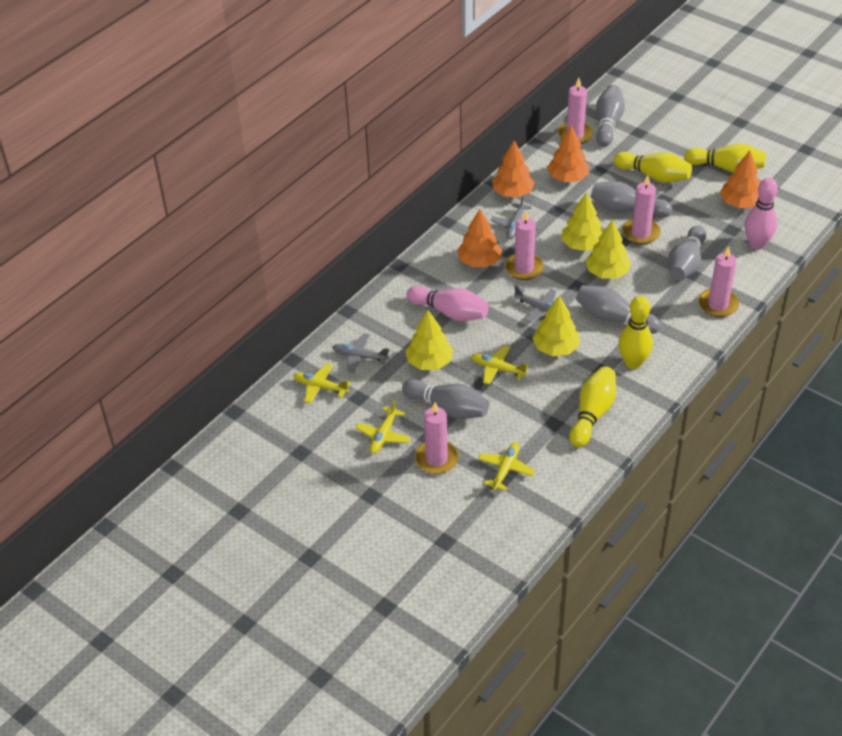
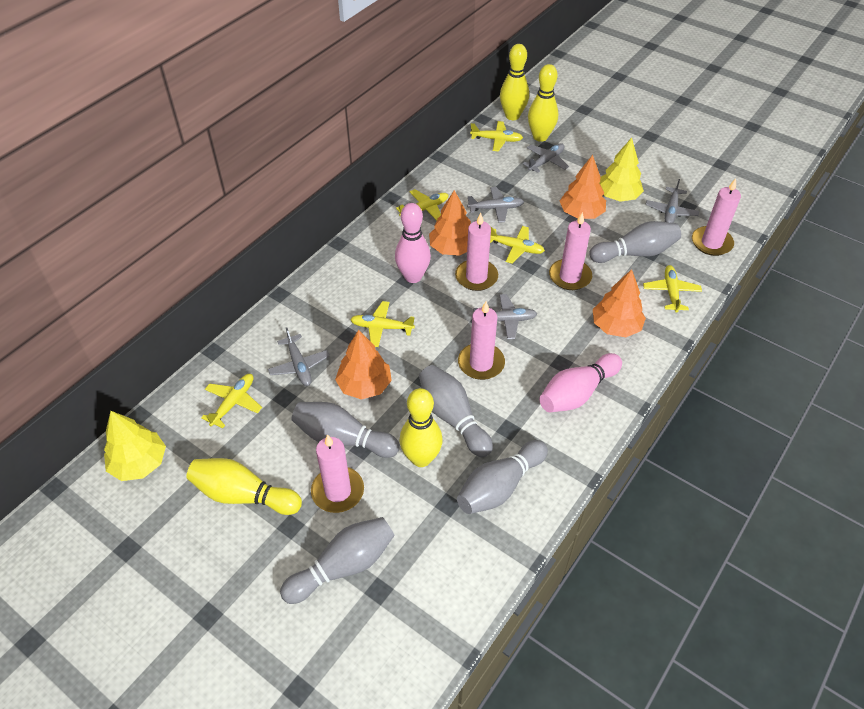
grey plane: [332,333,390,373] [491,195,540,240] [511,285,557,323] = 3 -> [268,327,330,386] [467,187,524,223] [473,294,537,339] [523,143,569,173] [645,179,699,223] = 5
yellow plane: [293,363,351,404] [356,400,411,454] [471,345,529,385] [478,442,535,491] = 4 -> [201,374,262,428] [350,301,415,347] [396,189,448,221] [470,121,523,152] [490,226,545,263] [643,265,702,313] = 6
yellow tree: [405,310,453,370] [532,296,580,356] [561,192,603,251] [585,219,631,279] = 4 -> [104,411,166,481] [599,138,644,202] = 2

